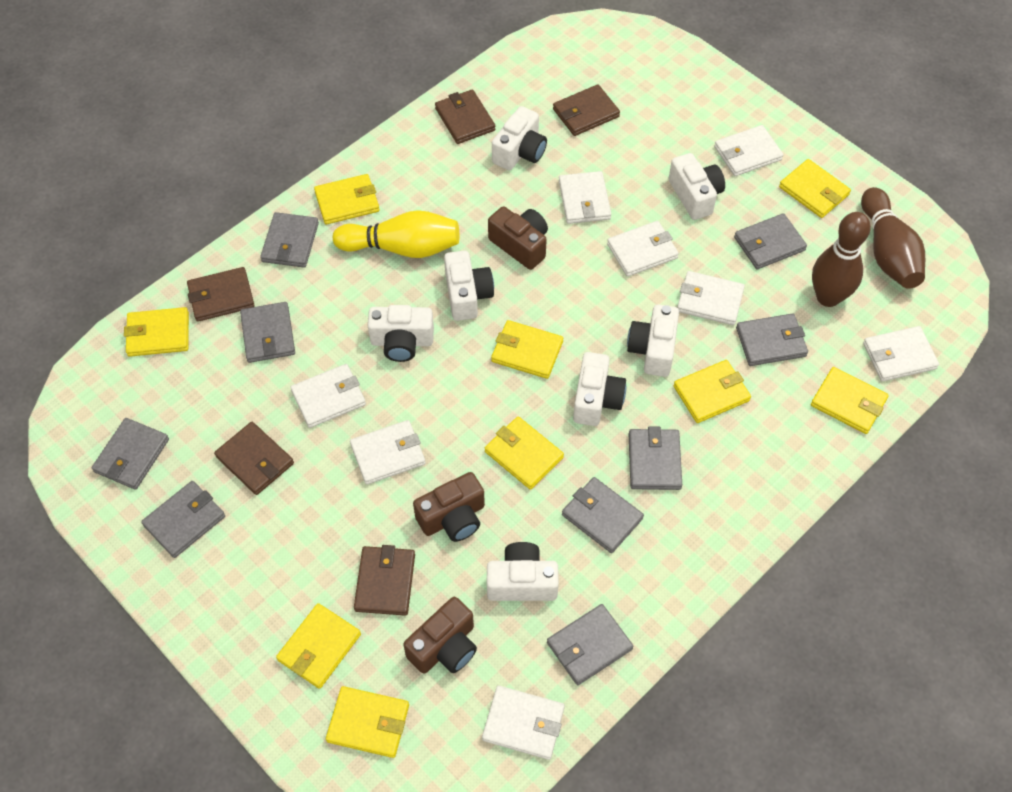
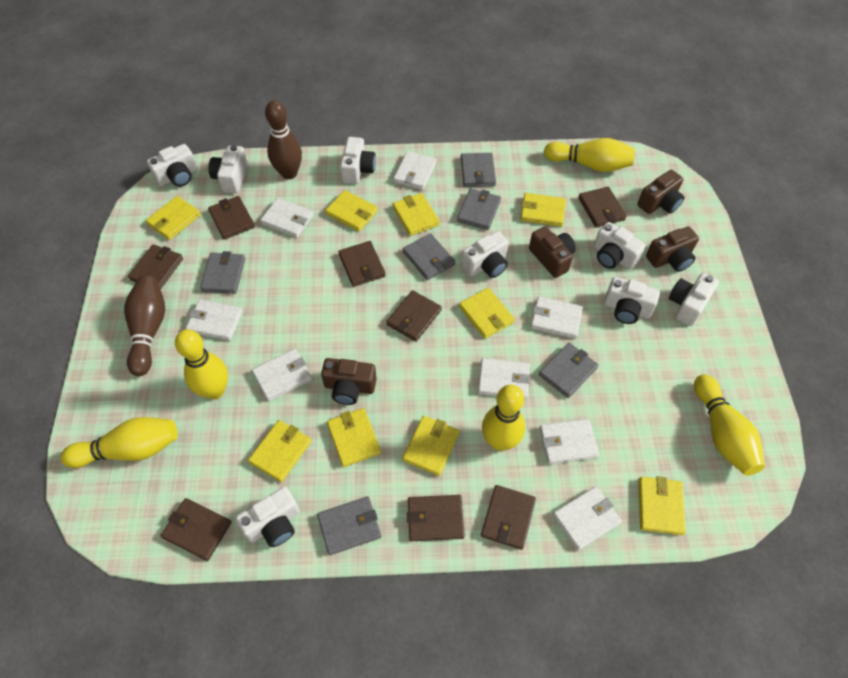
brown camera: [403,597,477,674] [413,472,485,542] [488,207,548,270] = 3 -> [321,358,377,405] [529,227,576,278] [637,170,685,214] [646,226,699,272] = 4
brown wallet: [187,267,255,322] [214,422,294,495] [354,545,415,616] [435,89,495,144] [553,84,620,136] = 5 -> [128,244,183,290] [161,498,232,561] [208,196,255,240] [338,241,386,287] [386,290,442,342] [407,495,465,541] [481,485,536,550] [578,187,627,228] = 8
grey wallet: [92,418,169,490] [141,481,225,558] [240,302,295,363] [260,212,319,268] [547,604,633,685] [562,477,644,553] [629,426,682,490] [734,213,807,269] [736,313,808,366] = 9 -> [200,251,245,294] [317,496,381,555] [403,233,455,280] [457,189,501,230] [461,153,496,187] [539,343,599,398] = 6
white camera: [368,305,434,362] [444,251,494,321] [487,542,559,601] [492,106,547,170] [573,352,626,426] [627,304,679,377] [669,153,725,220] = 7 -> [147,144,198,187] [208,145,248,193] [235,487,300,547] [340,137,376,184] [461,231,509,278] [594,222,646,269] [604,277,660,324] [669,273,719,326] = 8
yellow bowling pin: [333,210,459,258] = 1 -> [60,417,178,468] [175,329,228,399] [482,385,525,451] [544,138,635,172] [694,374,765,476] = 5

